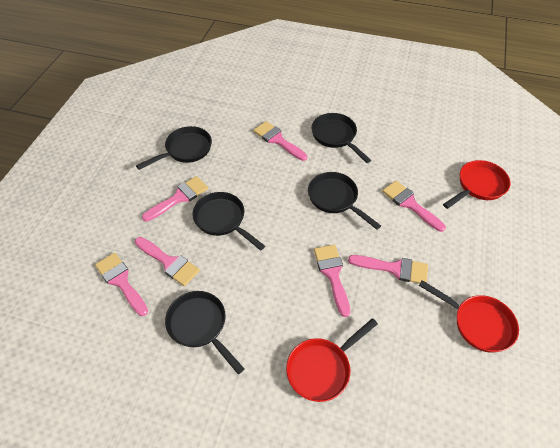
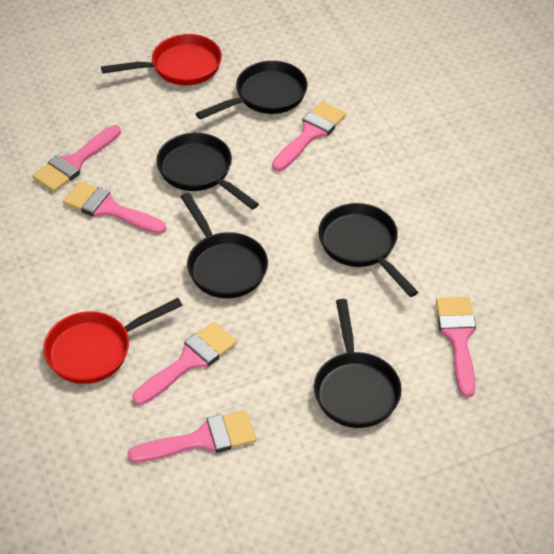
pink brush: [95,253,148,316] [135,237,200,286] [142,176,208,222] [253,121,307,161] [314,244,350,317] [348,255,428,283] [382,181,446,232] = 7 -> [32,125,121,192] [63,181,166,234] [127,410,256,463] [132,322,237,405] [272,102,346,171] [436,297,476,397] = 6
red pan: [286,318,378,402] [419,280,519,352] [443,160,510,209] = 3 -> [43,298,183,384] [101,34,222,85] = 2

